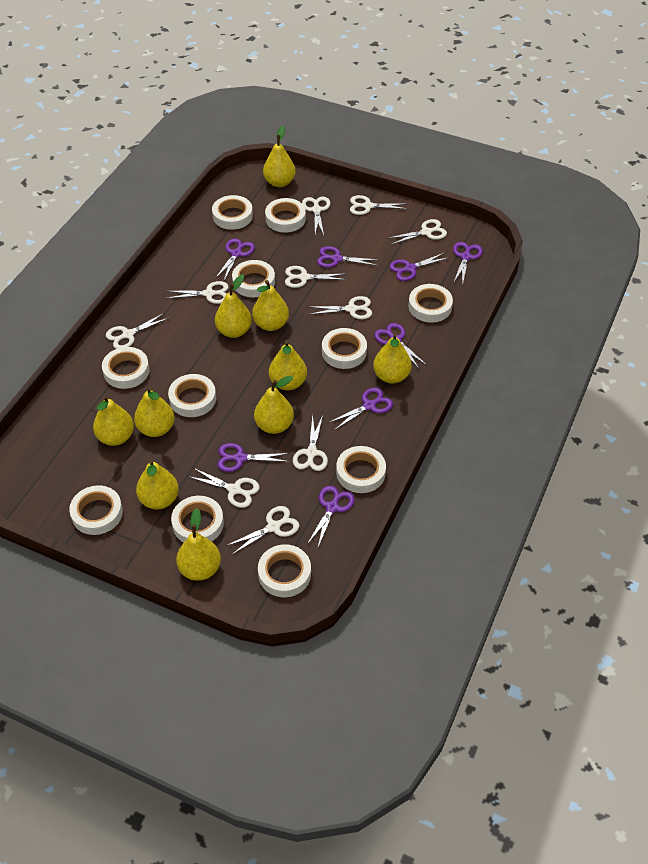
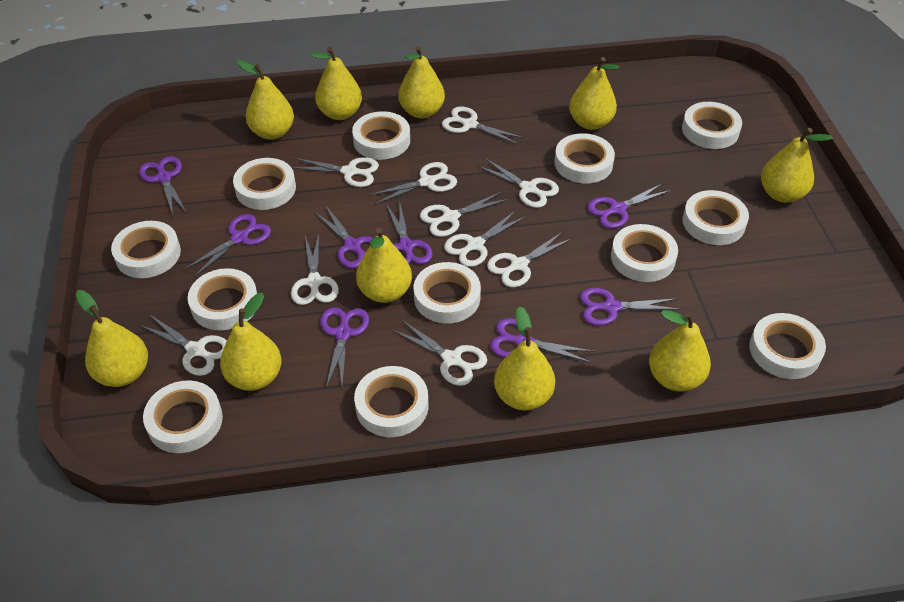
white tape: [69,485,123,535] [102,347,150,389] [168,374,216,417] [171,496,224,543] [212,195,253,230] [232,260,275,297] [258,545,311,597] [265,198,306,233] [322,328,367,369] [336,446,386,493] [409,284,453,323] = 11 -> [111,221,181,278] [143,380,223,453] [188,268,257,330] [233,158,296,210] [352,111,410,160] [354,366,429,437] [414,262,481,324] [554,133,615,183] [611,224,678,282] [682,102,742,149] [683,190,749,245] [749,313,826,379] = 12

